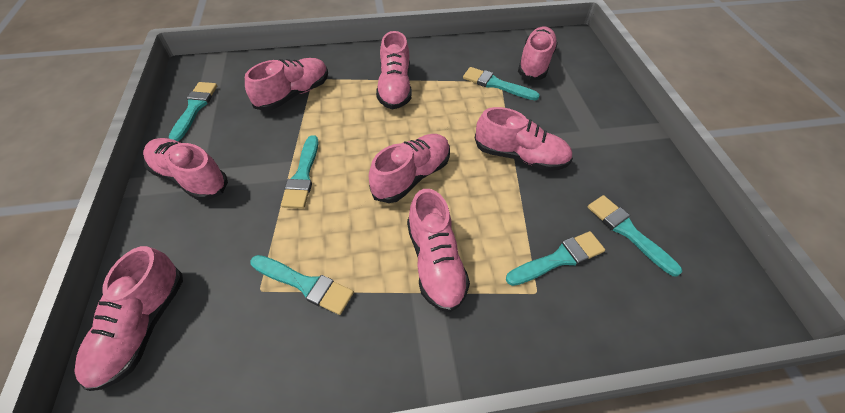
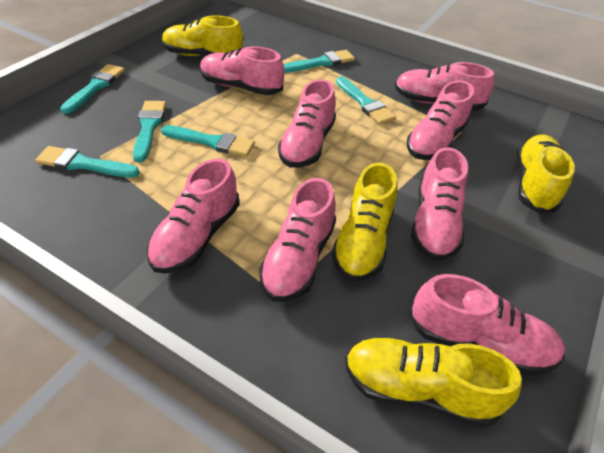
yellow shoe: none = 0 -> [162,15,243,56] [332,163,397,281] [345,338,522,428] [517,134,575,214] = 4

